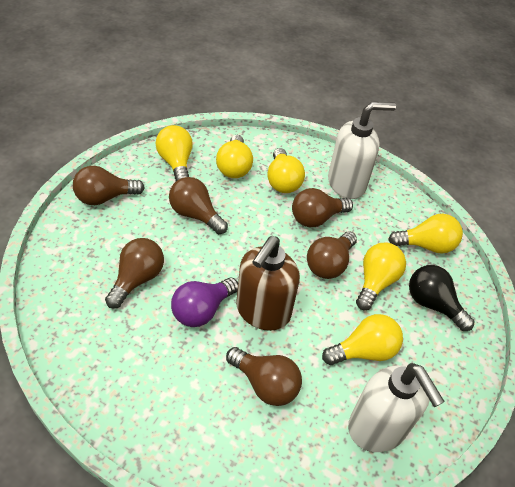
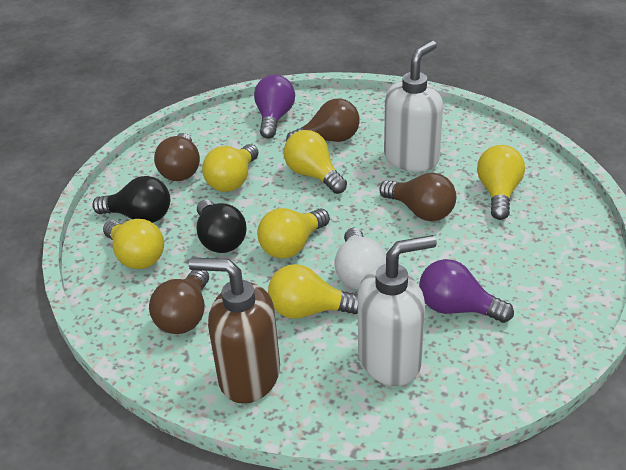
black light bulb: [409,265,475,331] = 1 -> [92,176,170,223] [196,200,246,253] = 2
brown light bulb: [73,166,145,205] [105,238,164,309] [169,177,228,234] [226,347,302,406] [292,188,353,227] [307,232,357,279] = 6 -> [149,270,209,334] [154,133,200,181] [286,98,360,142] [379,173,456,221] = 4
purple light bulb: [171,278,238,327] = 1 -> [254,75,295,139] [419,259,514,323] = 2
white light bulb: none = 0 -> [334,228,386,290] = 1

